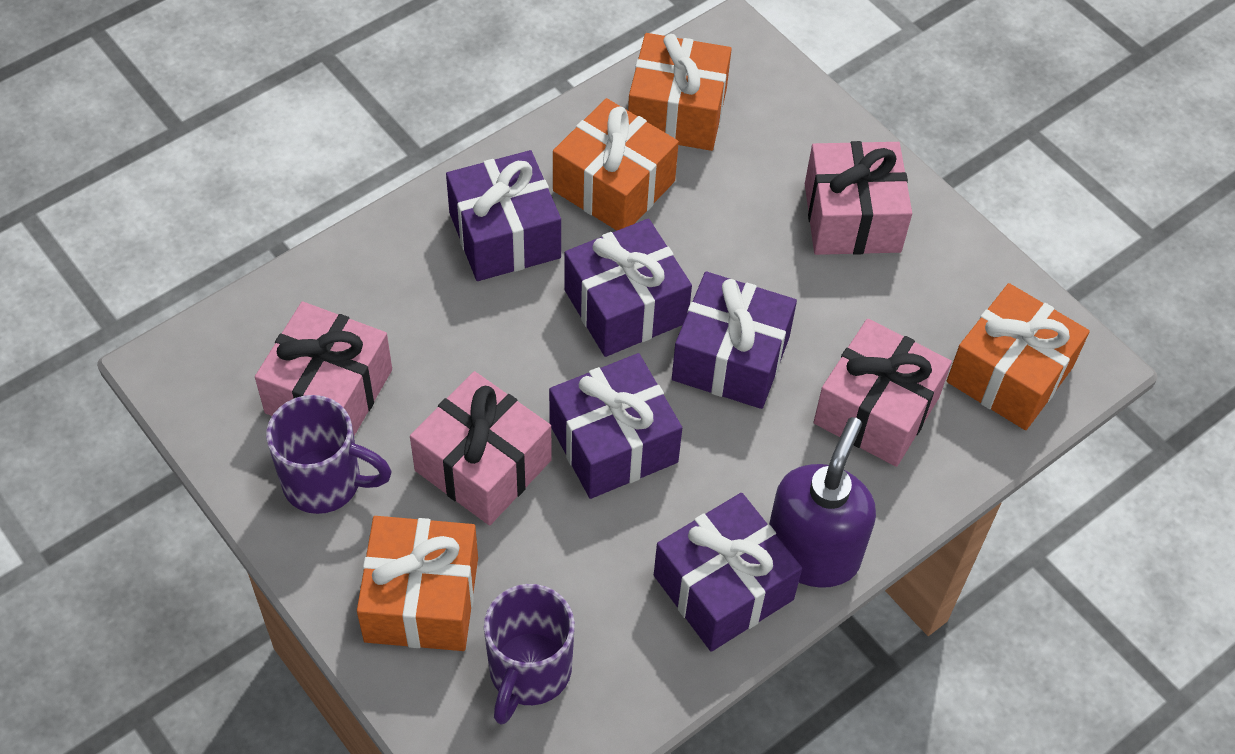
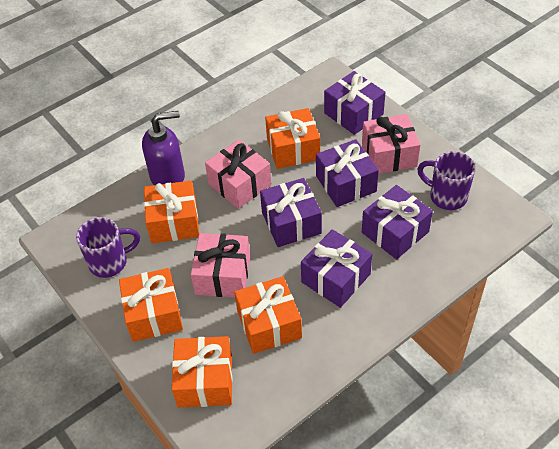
orange gift: [357,516,478,651] [553,98,679,230] [628,33,732,151] [947,283,1090,430] = 4 -> [119,268,183,342] [144,181,199,243] [172,336,233,408] [234,276,302,354] [265,108,320,169] = 5
pink gift: [255,301,392,436] [410,371,552,525] [805,141,912,255] [813,319,952,467] = 4 -> [191,233,250,298] [205,140,271,209] [362,114,420,174] = 3

